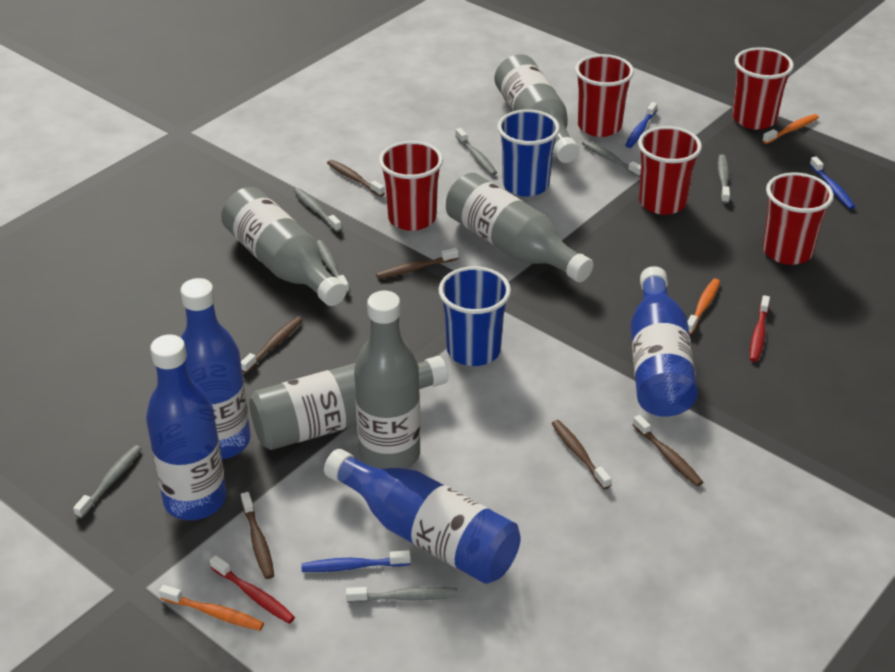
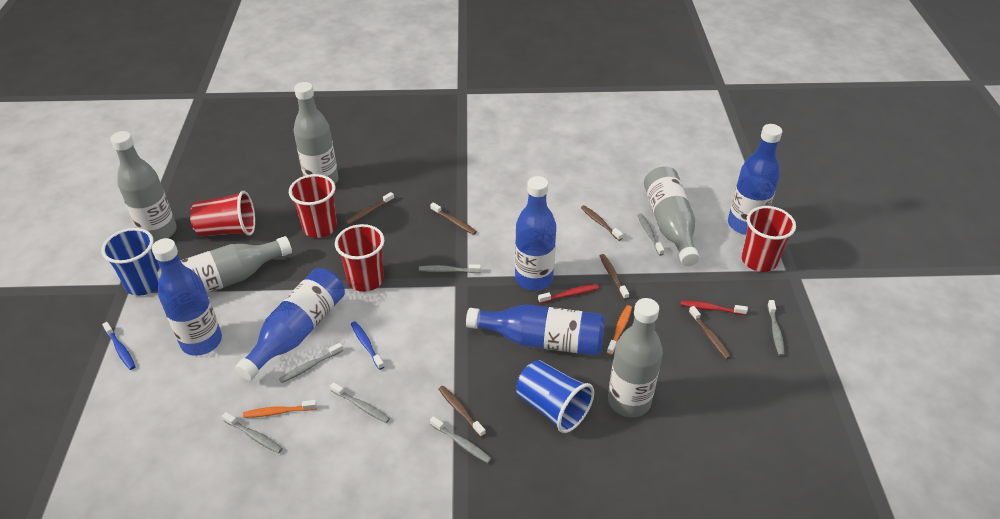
blue bottle: [146,334,227,520] [180,278,250,459] [324,449,521,584] [630,266,698,417] = 4 -> [152,238,222,356] [235,268,345,381] [466,304,605,356] [515,176,556,290] [728,124,782,235] = 5
blue toothbrush: [301,550,411,572] [625,102,657,148] [810,157,855,209] = 3 -> [102,322,136,370] [351,321,384,370] = 2
orange toothbrush: [159,585,264,631] [688,279,720,334] [762,114,819,144] = 3 -> [243,400,317,418] [607,305,632,355] = 2
red cup: [379,141,443,231] [575,54,634,137] [638,126,702,215] [733,47,794,130] [763,172,834,265] = 5 -> [190,191,255,236] [289,174,337,238] [335,224,384,292] [741,206,796,272] = 4

